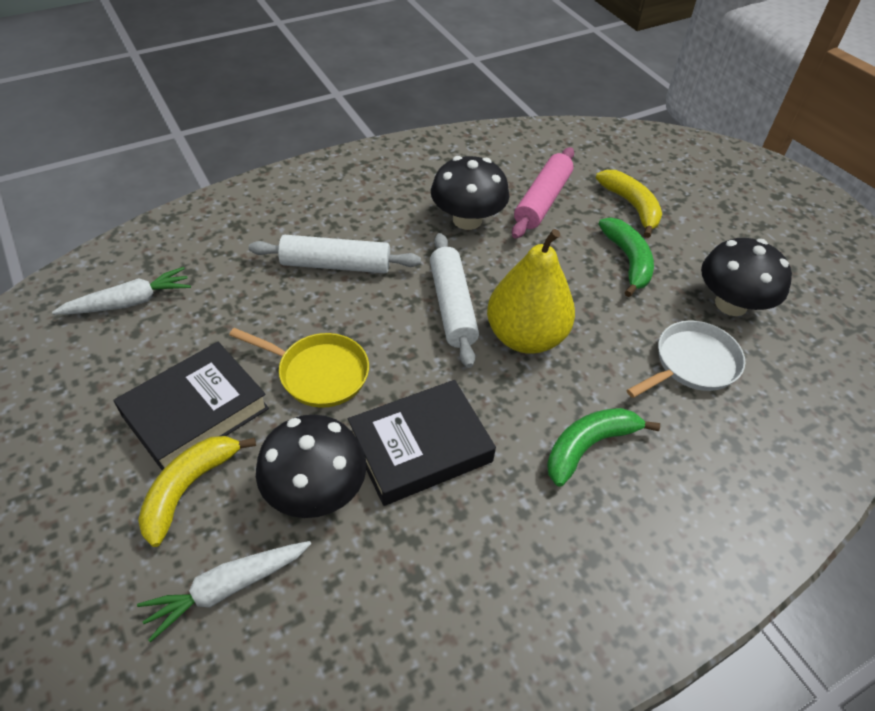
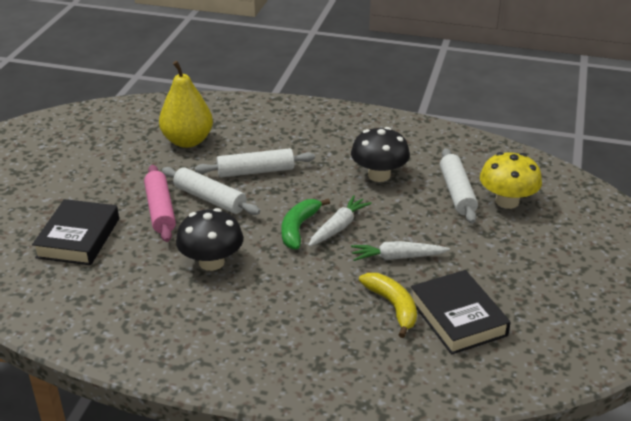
black mushroom: [256,415,366,518] [431,156,509,230] [701,238,792,316] = 3 -> [176,208,243,271] [351,127,410,182] = 2
green banana: [547,408,660,486] [598,217,654,297] = 2 -> [281,198,330,249] = 1
white pan: [627,320,745,398] = 1 -> none = 0
white rolling pin: [249,235,421,273] [430,233,479,368] = 2 -> [162,167,260,215] [195,148,315,178] [440,148,478,224] = 3
yellow banana: [138,436,256,547] [596,170,662,238] = 2 -> [359,273,417,338] = 1
yellow mushroom: none = 0 -> [480,152,542,209] = 1
yellow pan: [229,328,369,407] = 1 -> none = 0

